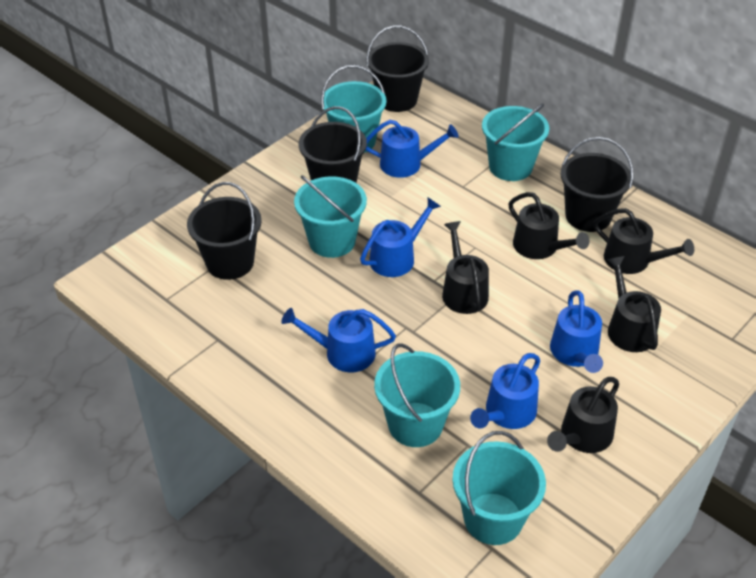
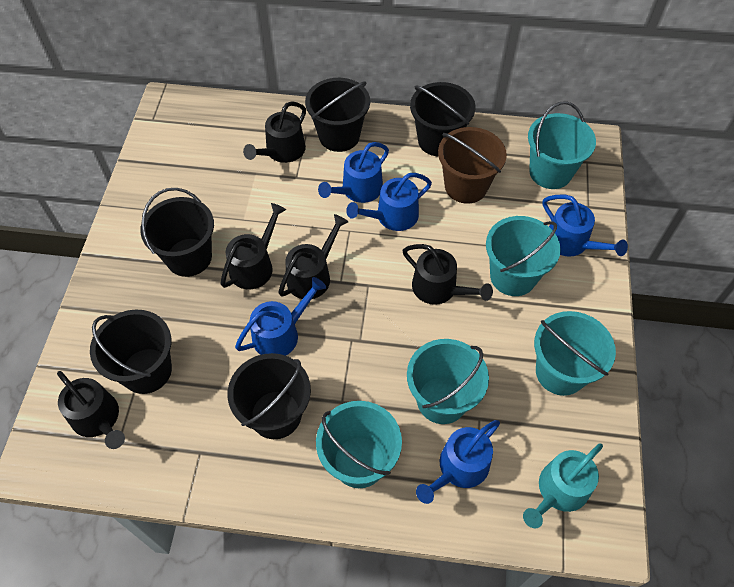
black bucket: [187,182,262,280] [299,106,367,183] [366,26,429,112] [560,137,634,232] = 4 -> [90,310,172,394] [140,188,214,277] [227,353,311,439] [305,78,370,152] [410,82,475,156] = 5
brown bucket: none = 0 -> [438,127,507,204] = 1
turquoise watering can: none = 0 -> [523,443,603,528] = 1

